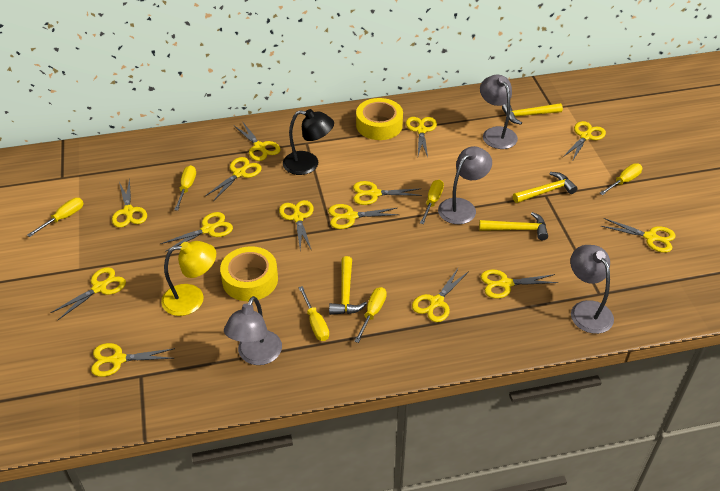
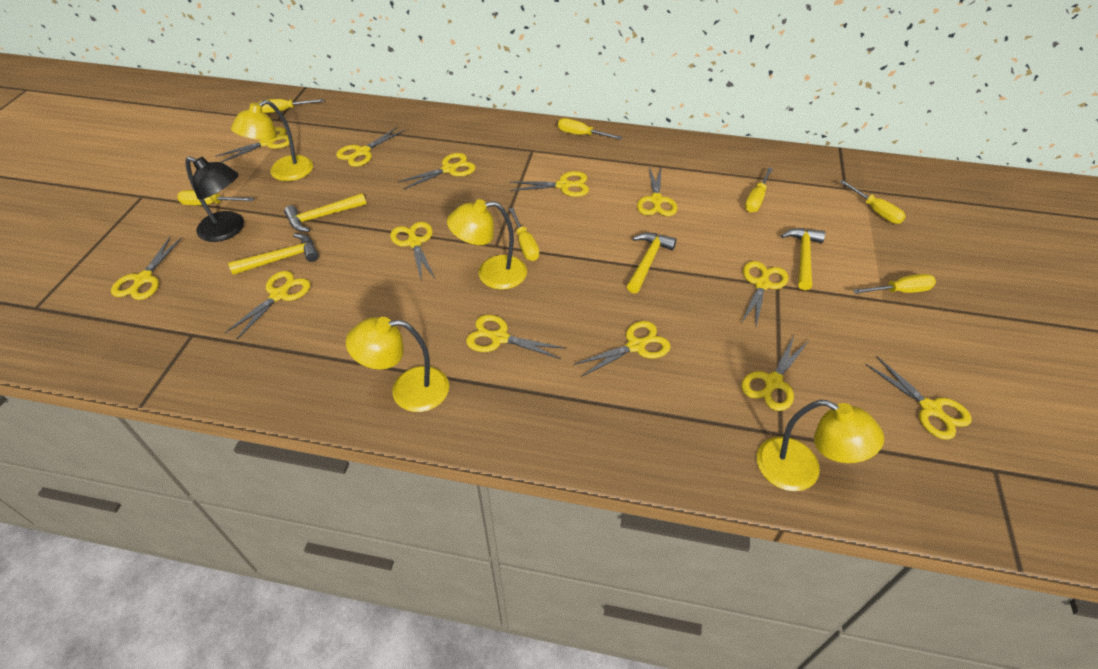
grey lamp: [224,296,282,365] [438,146,492,224] [480,75,518,149] [570,245,614,334] = 4 -> none = 0
yellow lamp: [161,241,216,316] = 1 -> [231,100,313,181] [346,317,449,412] [447,199,527,290] [757,400,884,491] = 4
yellow scissors: [51,267,126,320] [91,343,175,377] [112,178,147,228] [160,212,233,252] [205,157,262,201] [234,121,281,161] [279,200,314,251] [328,204,400,229] [353,181,422,205] [406,117,437,157] [412,267,469,322] [481,269,558,299] [563,121,606,162] [601,218,676,253] = 14 -> [111,237,182,300] [215,127,293,163] [225,271,310,340] [336,127,405,167] [390,222,436,280] [398,153,476,190] [466,315,566,359] [510,171,589,197] [573,321,671,377] [637,167,678,216] [742,261,789,327] [742,336,809,411] [866,356,972,440] = 13
yellow screwdriver: [27,198,84,237] [174,165,196,211] [298,286,329,341] [354,287,387,343] [420,180,444,224] [599,163,642,195] = 6 -> [177,190,254,205] [258,99,324,113] [509,208,539,261] [558,118,622,140] [745,168,773,213] [840,180,906,224] [853,274,936,294] = 7
yellow tape: [220,246,278,301] [356,98,403,140] = 2 -> none = 0

